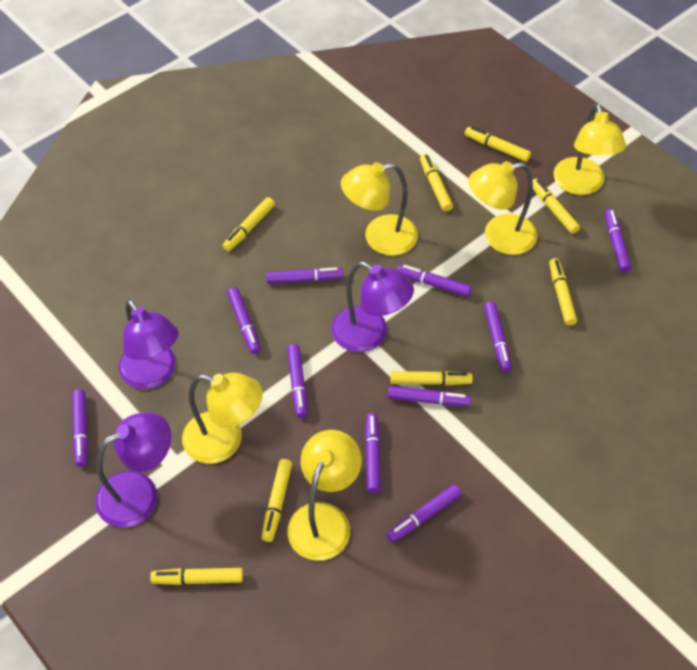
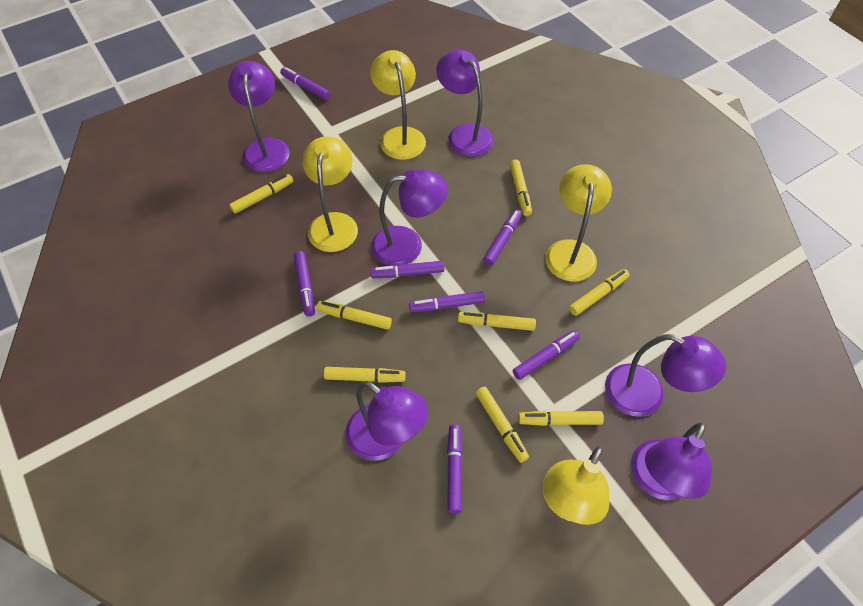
purple lamp: [95,412,171,528] [118,299,179,389] [331,261,414,352] = 3 -> [228,61,290,172] [346,381,428,461] [371,169,448,266] [436,49,494,157] [605,334,726,417] [631,422,712,500] = 6
purple marker: [72,389,88,467] [227,287,261,354] [266,267,343,284] [287,344,307,418] [365,413,381,493] [386,484,462,543] [388,386,471,406] [397,264,472,297] [484,302,512,372] [605,209,631,273] = 10 -> [280,67,330,100] [294,251,315,317] [370,261,445,278] [409,291,485,312] [447,425,463,513] [483,209,522,266] [513,330,580,380] = 7
yellow lamp: [182,373,263,464] [287,430,362,561] [341,162,418,256] [468,161,537,255] [553,103,626,195] = 5 -> [302,137,358,252] [370,50,426,160] [543,446,609,525] [545,164,612,282] = 4

